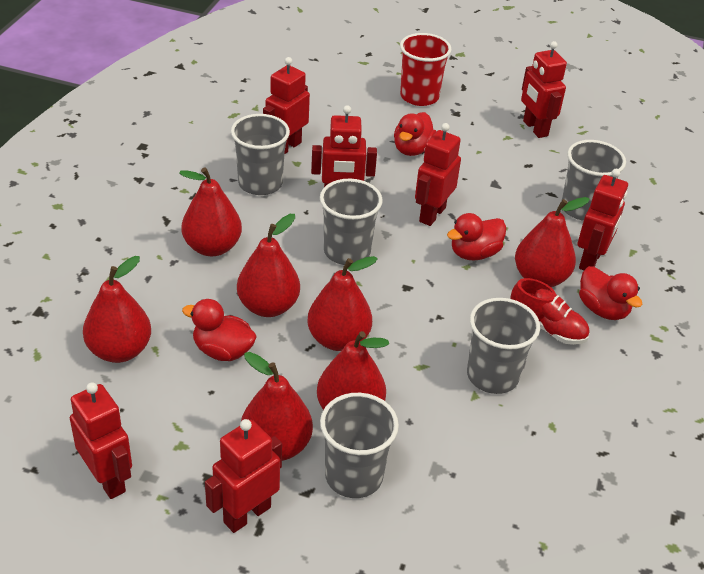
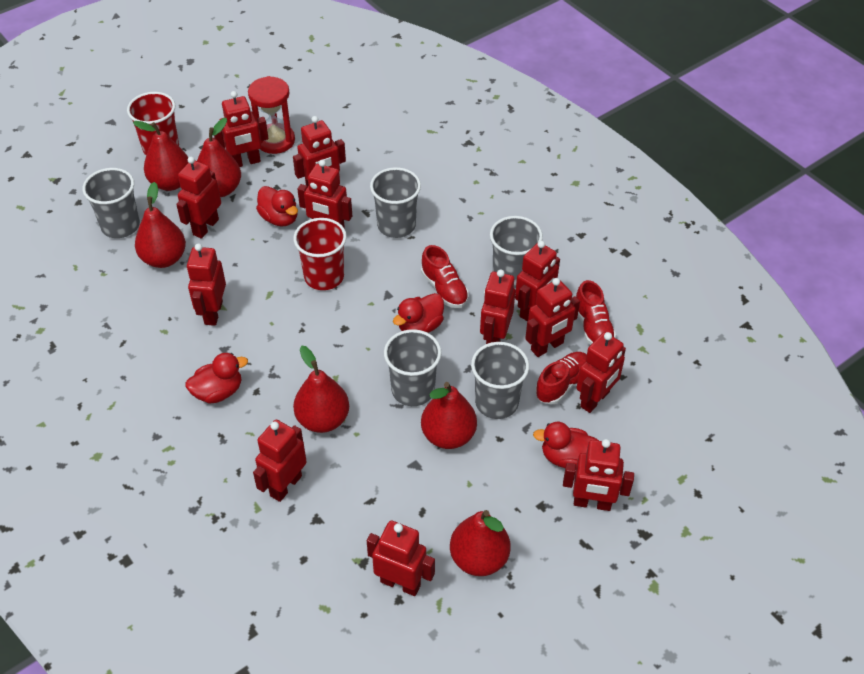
red cup: [400,33,452,106] = 1 -> [127,92,179,155] [293,218,347,290] = 2
red hourglass: none = 0 -> [248,76,295,154] = 1
red pear: [83,256,151,363] [179,167,242,256] [237,214,300,317] [241,352,313,461] [307,256,378,351] [317,331,389,410] [515,197,590,287] = 7 -> [133,121,189,191] [135,182,186,268] [197,118,241,197] [293,346,349,433] [421,382,477,449] [450,510,511,576] = 6
red robot: [70,382,132,499] [205,419,282,533] [263,57,310,155] [311,105,377,187] [415,123,461,226] [521,41,567,138] [578,169,628,270] = 7 -> [176,157,221,239] [187,243,226,326] [214,91,269,167] [253,420,307,502] [293,116,346,186] [297,160,352,229] [367,521,435,596] [480,269,515,344] [515,241,560,322] [525,278,580,357] [563,439,634,511] [577,332,626,413] = 12
red shoe: [510,278,589,345] = 1 -> [421,245,469,308] [535,352,587,405] [576,280,616,345] = 3

